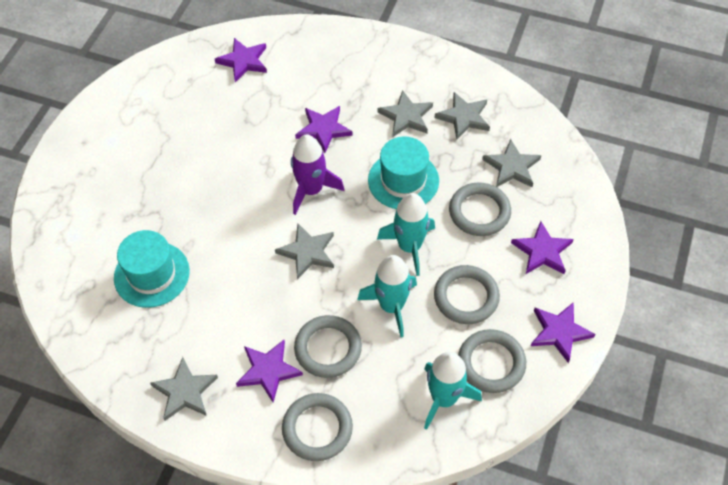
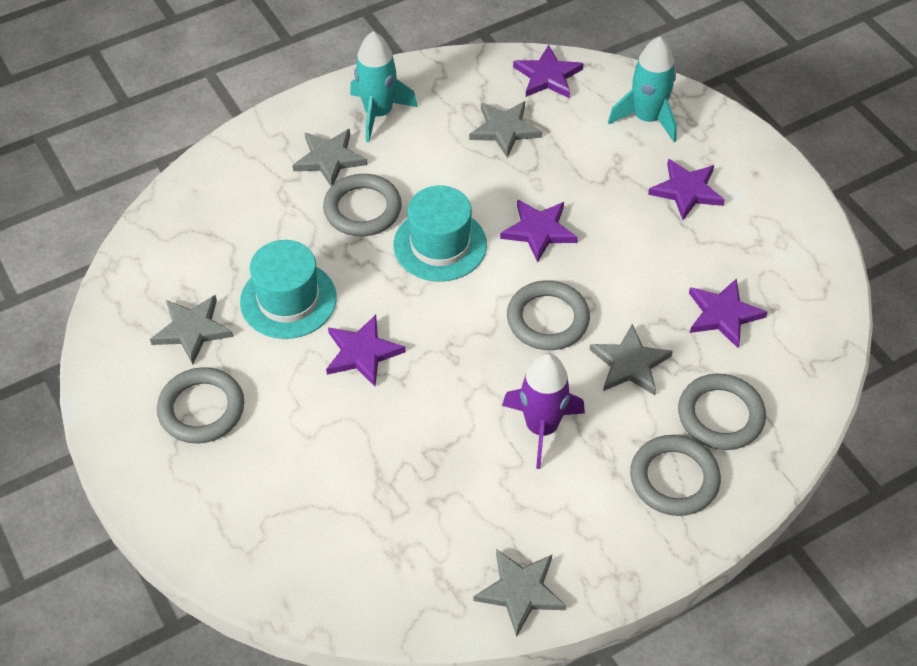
turquoise rocket: [357,255,417,337] [377,193,435,276] [424,352,482,430] = 3 -> [350,31,418,142] [608,36,677,142] = 2

